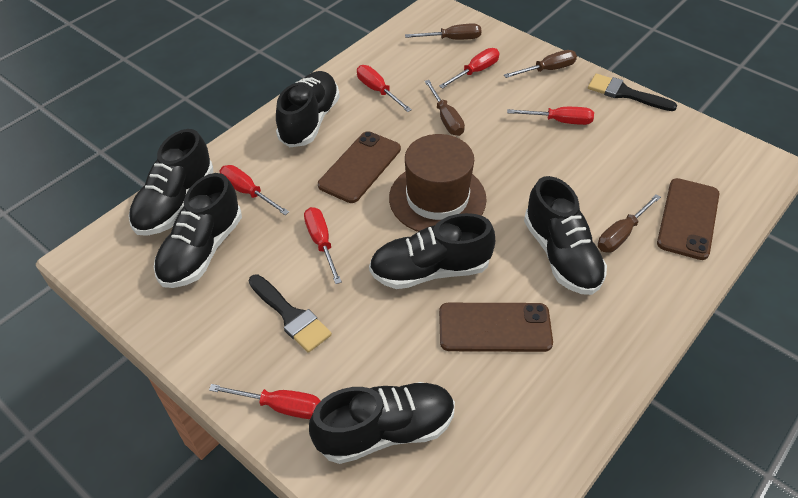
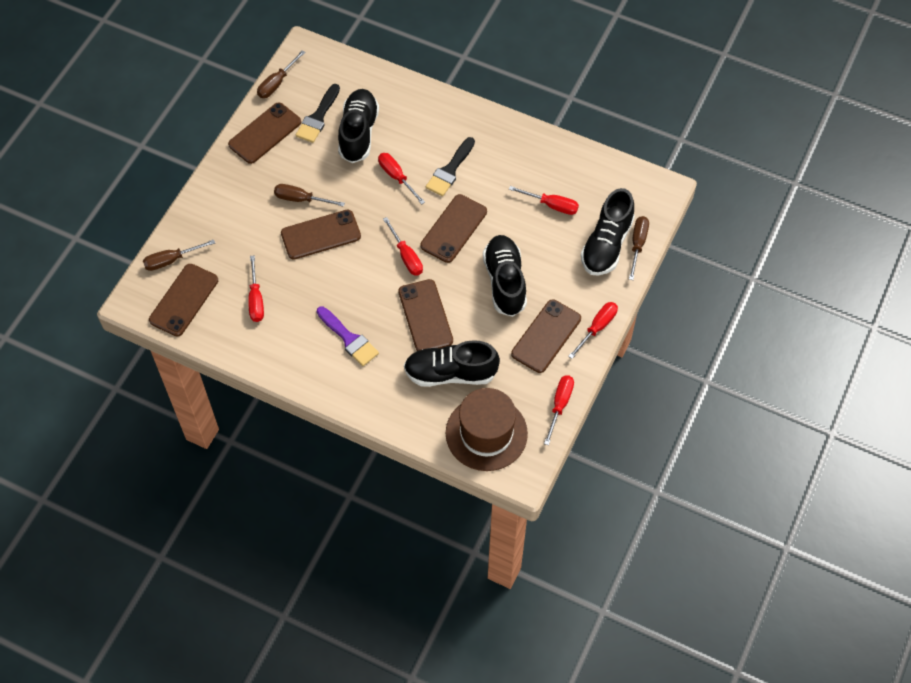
black shoe: [129,129,214,236] [154,173,242,288] [276,71,340,147] [309,382,455,464] [369,213,495,289] [524,176,607,295] = 6 -> [338,89,379,163] [404,340,500,387] [483,235,527,317] [581,188,635,276] = 4
brown phone: [318,131,401,203] [439,303,553,352] [657,178,719,260] = 3 -> [149,264,218,336] [228,102,301,164] [281,210,361,260] [398,279,453,351] [420,194,487,263] [511,299,581,373] = 6
purple brush: none = 0 -> [317,306,379,366] = 1

